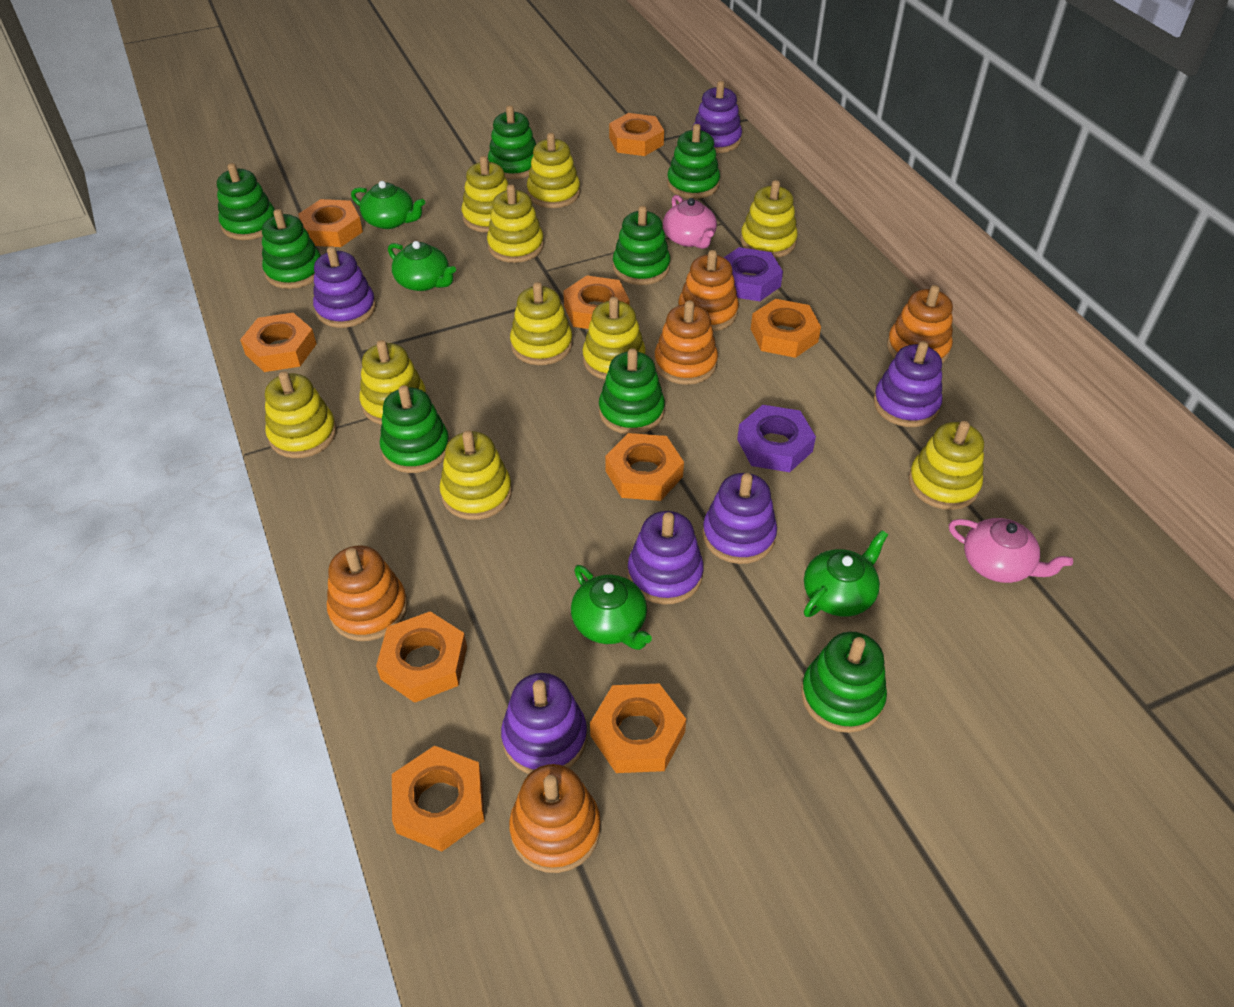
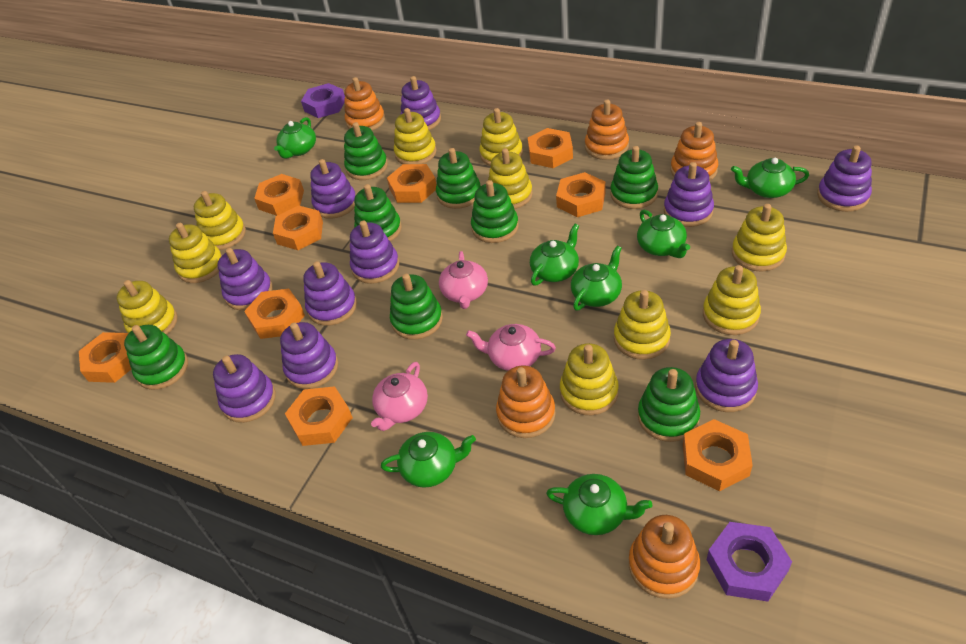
green teapot: [351,181,425,229] [388,241,456,291] [571,565,652,650] [804,530,888,617] = 4 -> [274,117,316,159] [381,432,476,488] [530,224,579,285] [546,474,652,535] [571,246,622,311] [637,210,690,258] [731,158,809,198] = 7
pink teapot: [663,195,717,249] [949,518,1073,583] = 2 -> [371,362,428,431] [439,251,488,309] [466,324,556,371] = 3
purple stacking toy: [313,246,376,328] [501,673,587,774] [628,511,704,605] [692,81,742,153] [703,473,777,564] [873,341,942,427] = 6 -> [213,354,276,423] [217,248,273,310] [280,322,338,389] [303,261,357,326] [310,159,356,219] [350,220,399,284] [400,76,441,130] [664,162,714,227] [695,339,758,412] [817,145,872,212] = 10

